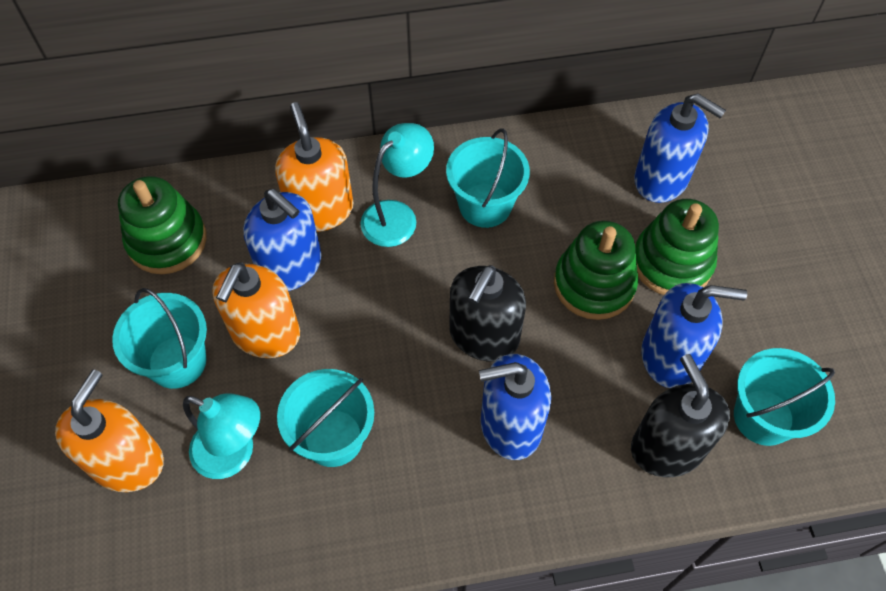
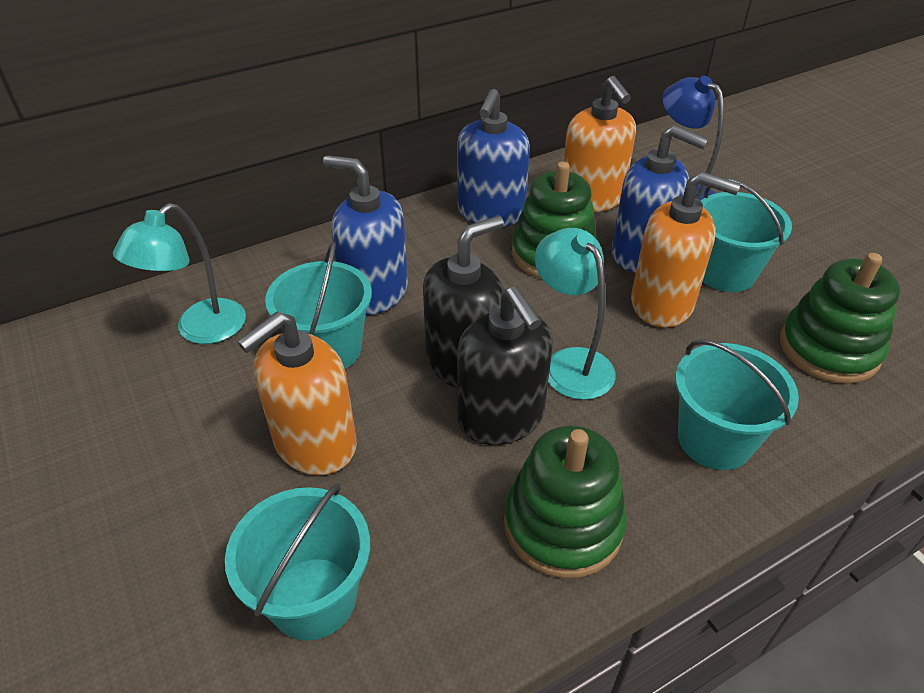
blue lamp: none = 0 -> [662,76,724,201] = 1
blue soap dispenser: [243,189,322,291] [479,354,551,460] [634,93,726,203] [641,283,747,388] = 4 -> [323,155,408,315] [457,89,530,227] [611,125,709,273] = 3

